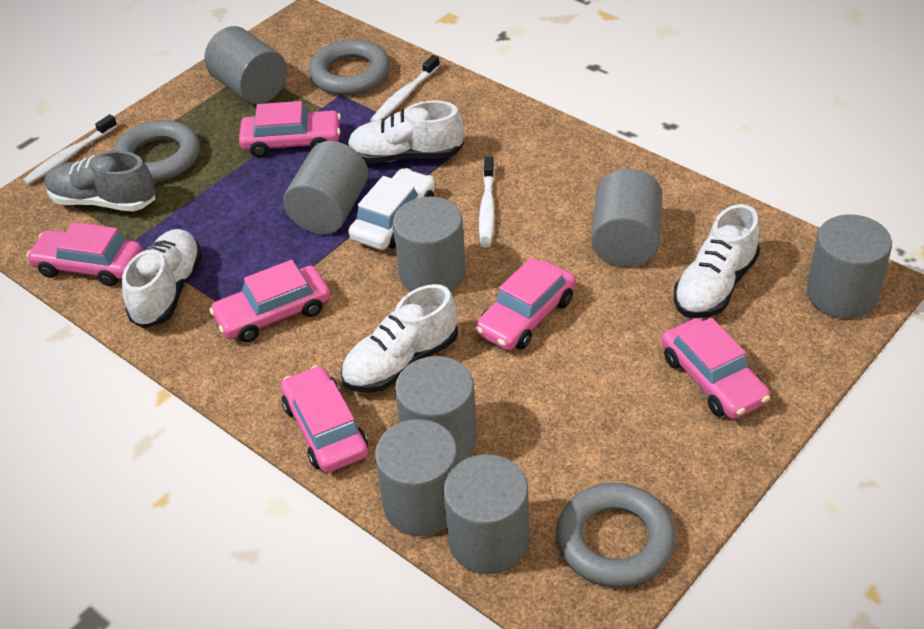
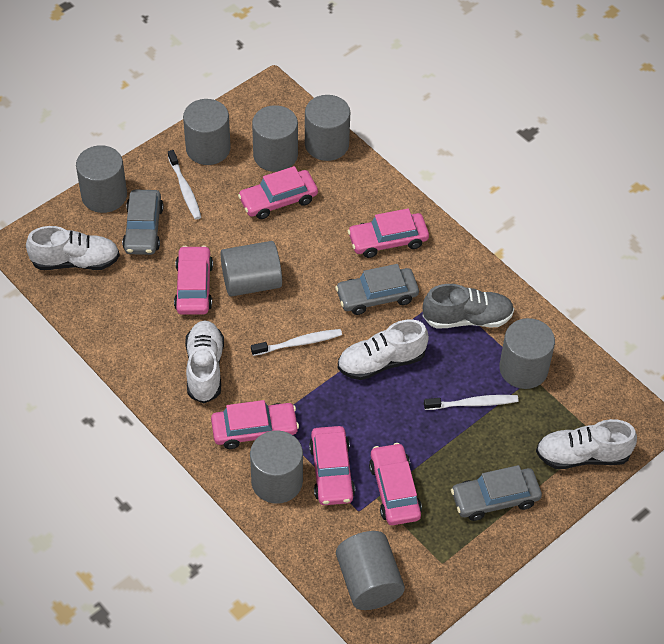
grey car: none = 0 -> [122,190,163,255] [335,264,419,315] [451,465,542,521] = 3
grey ring: [113,120,200,182] [309,39,390,95] [556,483,676,588] = 3 -> none = 0
white car: [348,168,435,250] = 1 -> none = 0

